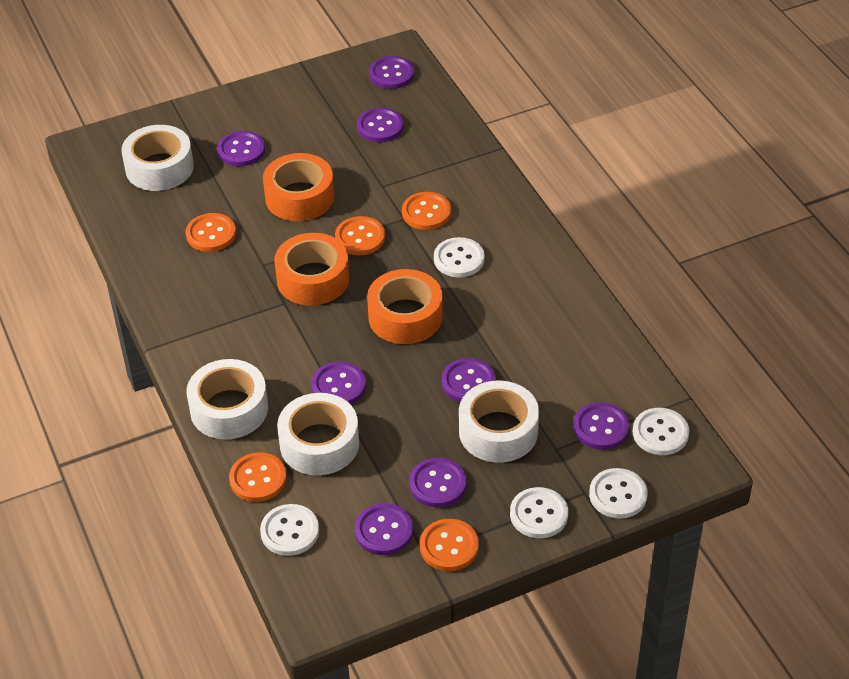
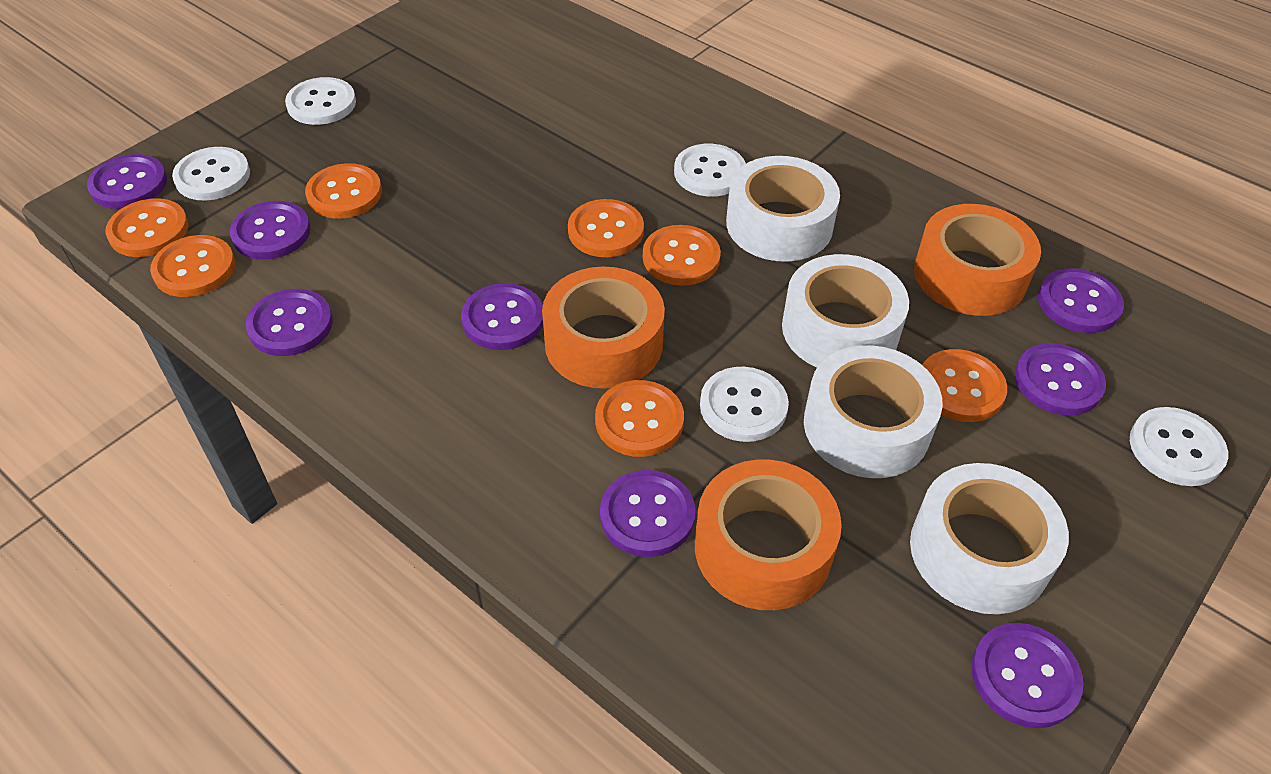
orange button: [186,213,236,252] [229,452,287,502] [335,216,385,255] [402,192,451,230] [420,519,479,571] = 5 -> [105,198,188,257] [150,235,235,297] [305,163,382,219] [568,199,644,257] [595,380,684,457] [643,225,721,286] [922,349,1007,422] = 7

